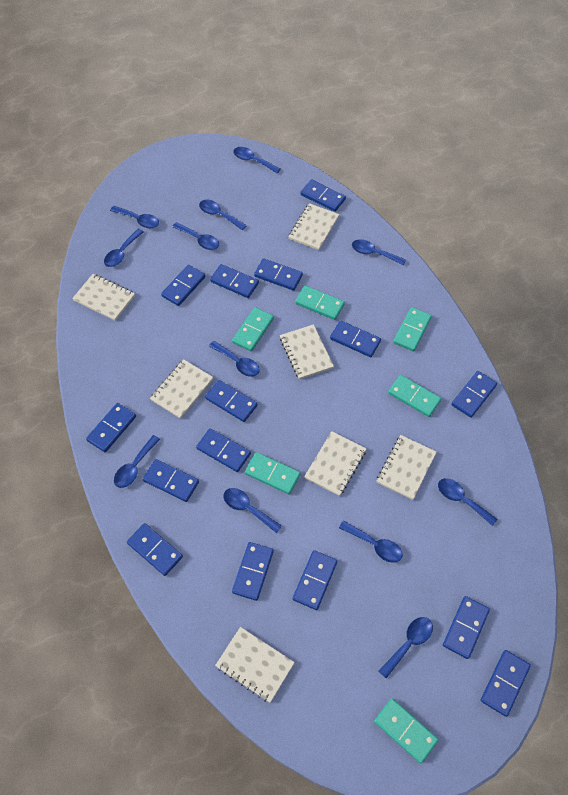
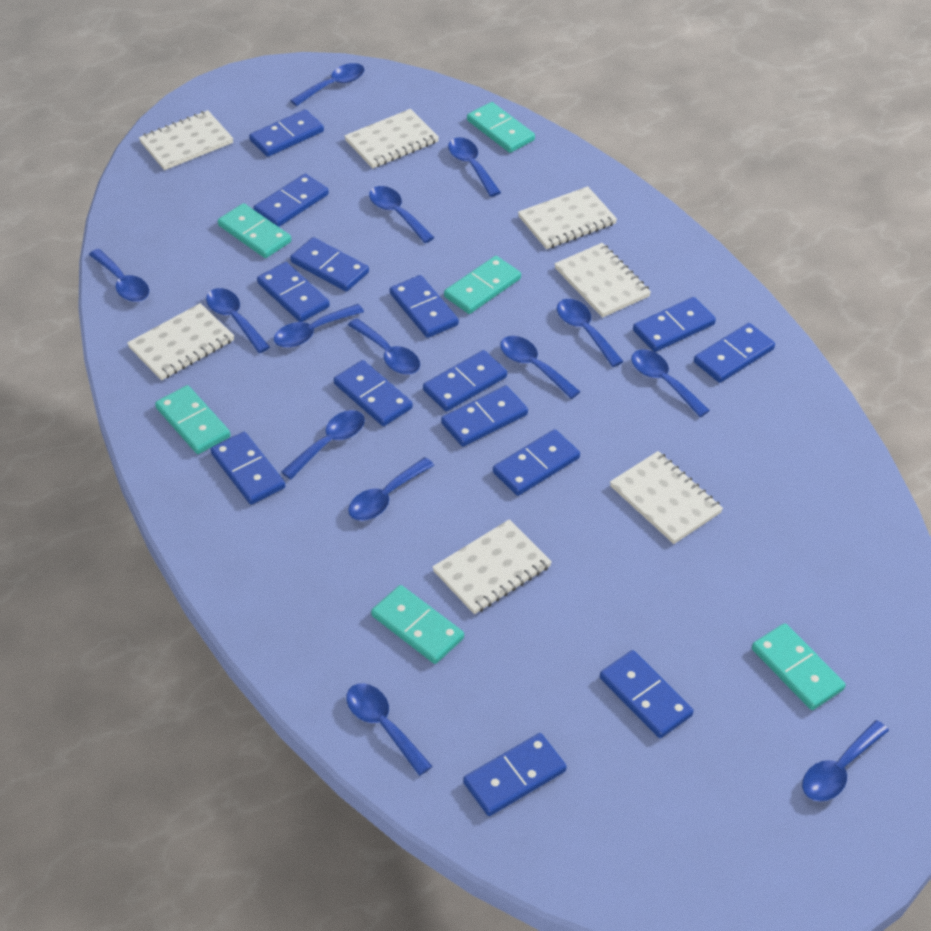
blue domino: [86,403,136,452] [127,523,183,576] [143,459,199,502] [161,265,205,306] [196,429,251,472] [205,380,258,422] [210,264,259,298] [232,542,274,601] [254,258,303,291] [293,550,337,610] [300,179,346,212] [330,320,381,357] [443,596,490,659] [451,371,497,418] [481,650,531,717] = 15 -> [210,432,285,505] [249,109,324,157] [254,174,329,227] [257,262,330,322] [290,237,369,292] [334,360,413,426] [390,275,459,338] [423,350,507,411] [441,386,528,447] [463,733,567,816] [493,429,580,496] [600,650,693,738] [633,297,716,352] [694,323,775,383] = 14
blue spoon: [104,229,144,267] [110,206,159,228] [114,435,160,488] [172,222,219,250] [199,200,247,230] [209,341,260,377] [223,488,282,533] [233,147,280,173] [339,520,403,563] [352,239,406,265] [379,617,433,678] [438,478,498,526] = 12 -> [89,249,149,302] [206,288,270,353] [274,304,364,348] [281,410,365,480] [290,63,364,106] [346,683,432,776] [348,318,420,375] [348,457,434,521] [369,186,435,243] [448,137,501,197] [500,336,581,399] [557,299,624,367] [631,349,710,417] [802,720,889,802] = 14

